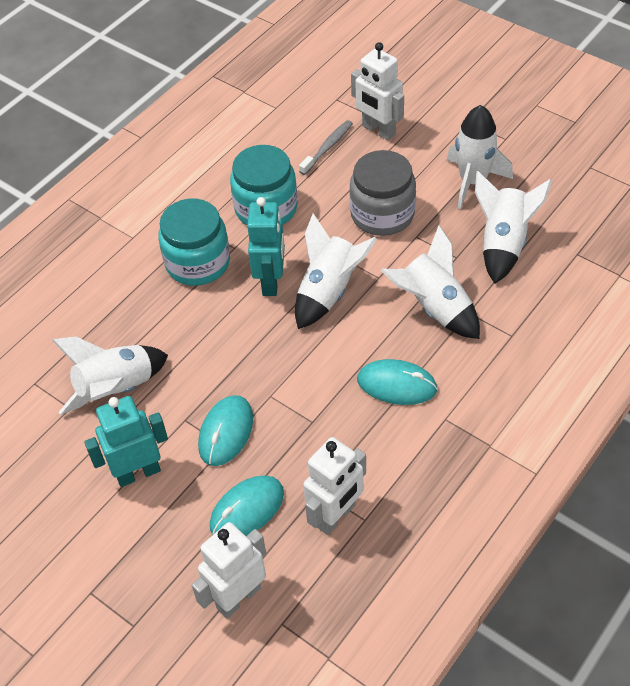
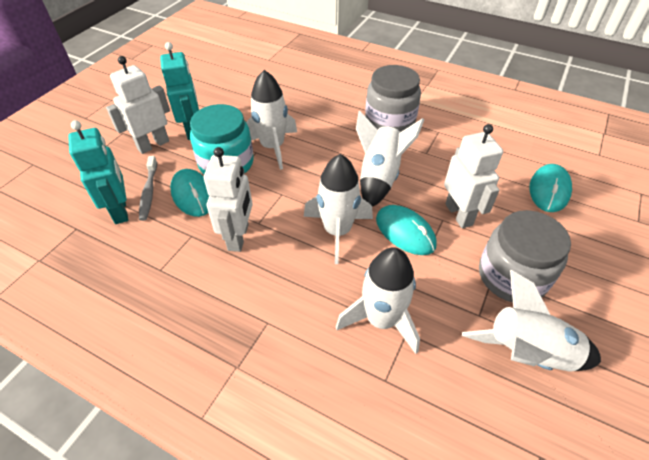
grey jar: [349,150,416,236] = 1 -> [365,65,421,132] [479,210,571,302] = 2
turquoise jar: [158,199,230,286] [230,145,297,225] = 2 -> [190,104,254,174] = 1

